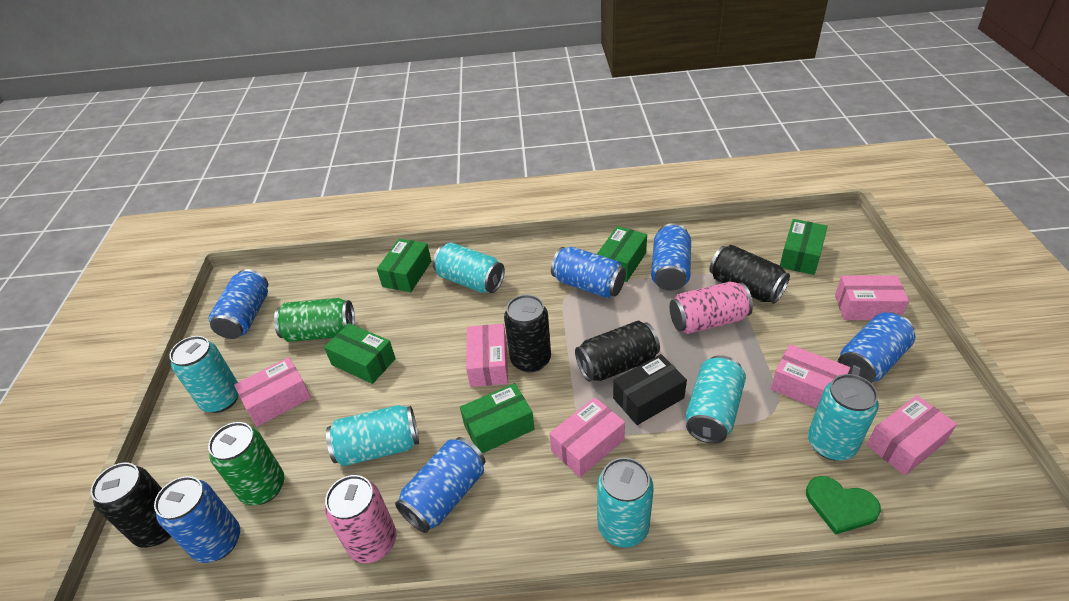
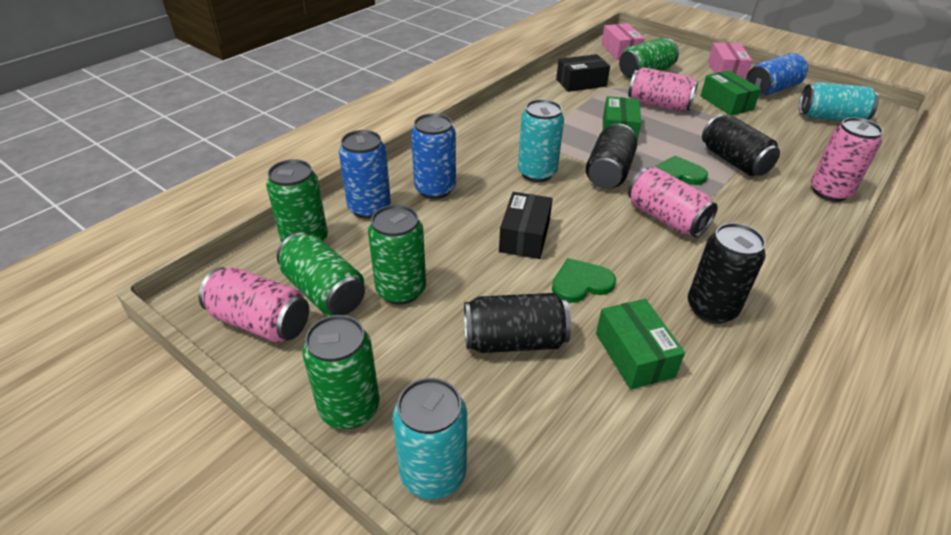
black box: [613,354,687,425] = 1 -> [499,192,553,259] [556,54,610,92] = 2
blue can: [154,476,240,563] [209,269,268,339] [395,437,486,533] [551,247,626,298] [651,223,691,291] [838,312,915,383] = 6 -> [339,130,391,219] [411,113,456,199] [746,53,808,96] = 3
green box: [324,323,396,384] [377,239,431,292] [460,383,535,453] [597,226,647,282] [780,219,827,275] = 5 -> [596,299,685,389] [603,96,641,140] [700,70,761,116] = 3
green can: [208,422,284,505] [274,298,355,342] = 2 -> [266,159,328,243] [277,232,365,316] [302,315,380,429] [368,205,426,305] [619,38,679,79] = 5
green heart: [806,476,881,535] = 1 -> [552,258,616,303] [655,156,708,185] = 2
pink box: [234,357,311,427] [466,324,508,387] [550,397,625,477] [771,344,850,408] [835,275,909,320] [867,395,957,476] = 6 -> [601,23,645,60] [708,42,752,80] = 2
pink can: [325,475,396,563] [670,282,753,334] = 2 -> [199,267,309,343] [628,67,698,112] [628,167,718,237] [811,117,883,202] = 4
turquoise can: [169,336,239,413] [326,405,419,466] [433,243,505,293] [597,458,654,548] [685,355,746,444] [808,374,879,460] = 6 -> [392,378,467,499] [518,99,564,182] [799,82,879,121] = 3

